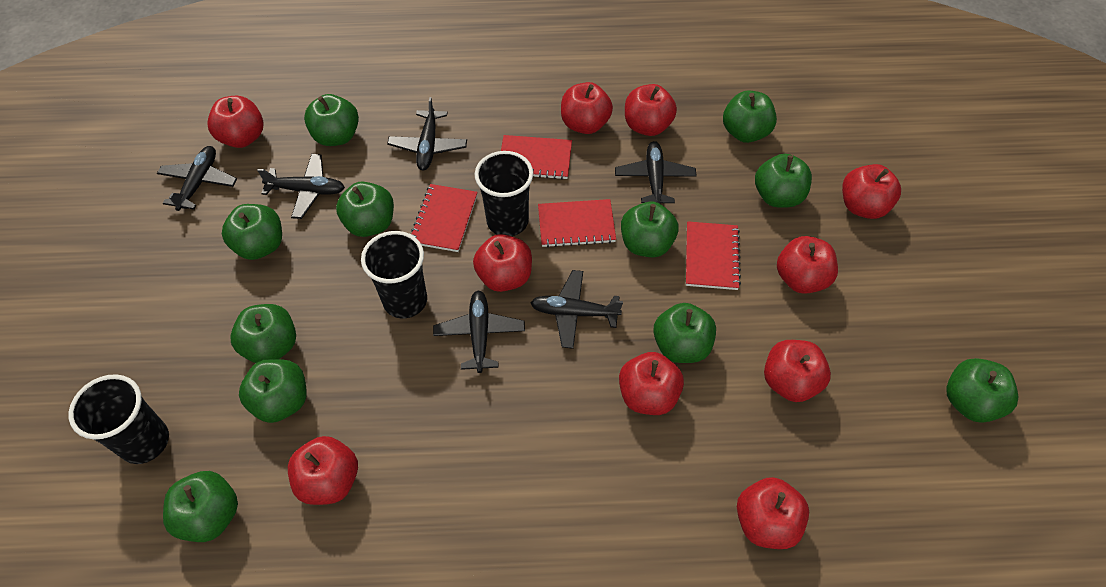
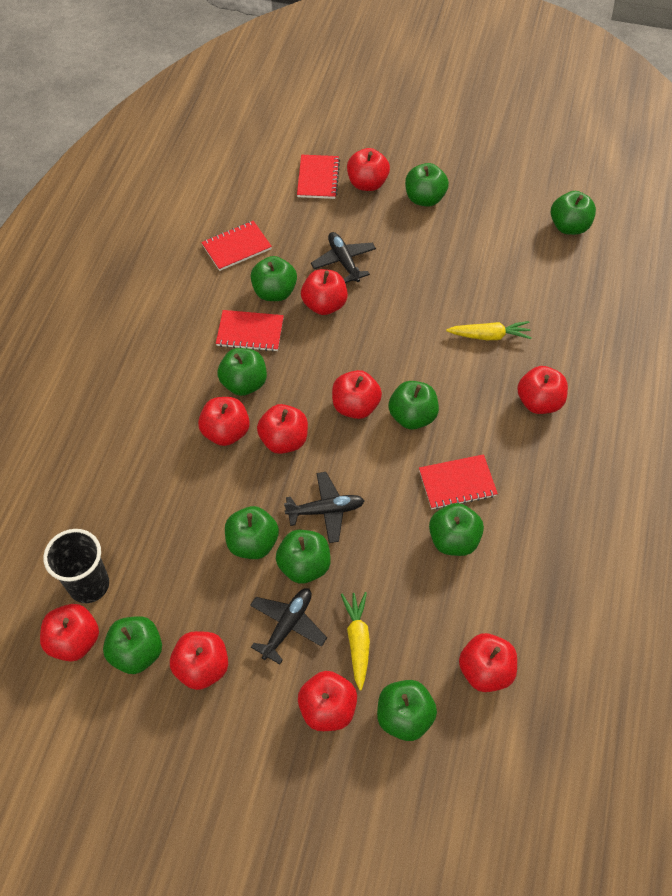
black cup: [69,374,169,464] [361,231,427,319] [475,151,533,236] = 3 -> [43,529,109,603] = 1
black plane: [157,146,237,211] [257,154,345,219] [387,97,467,170] [433,291,525,373] [530,270,623,349] [615,141,697,204] = 6 -> [250,588,327,665] [284,472,365,543] [311,232,376,283] = 3
green apple: [163,471,238,542] [222,204,282,260] [230,304,296,363] [239,359,307,423] [304,94,359,146] [336,182,394,237] [621,202,679,257] [653,303,716,363] [723,90,777,143] [755,154,812,207] [946,358,1018,423] = 11 -> [103,616,162,674] [217,348,267,396] [225,506,279,559] [250,256,297,301] [276,530,331,584] [377,680,437,741] [388,381,439,429] [405,163,449,207] [429,503,484,556] [551,191,596,235] = 10
yellow carrot: none = 0 -> [341,592,370,690] [446,321,532,340] = 2

